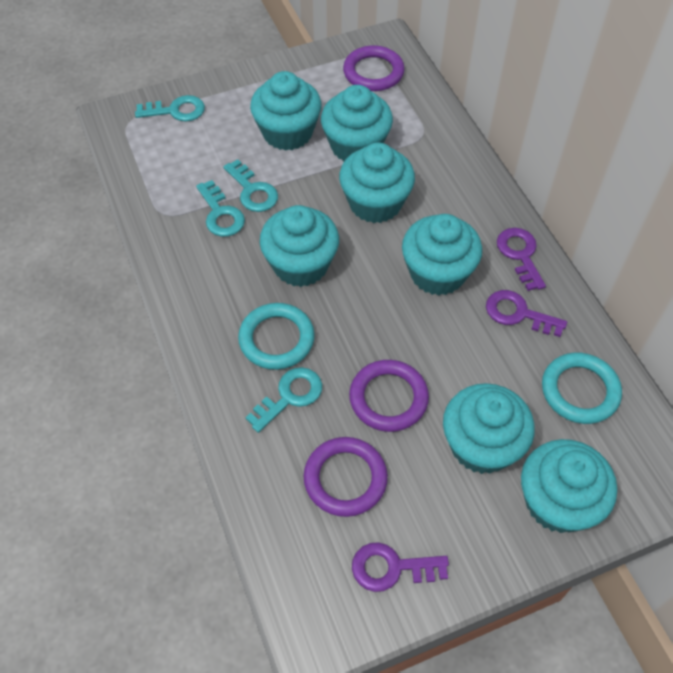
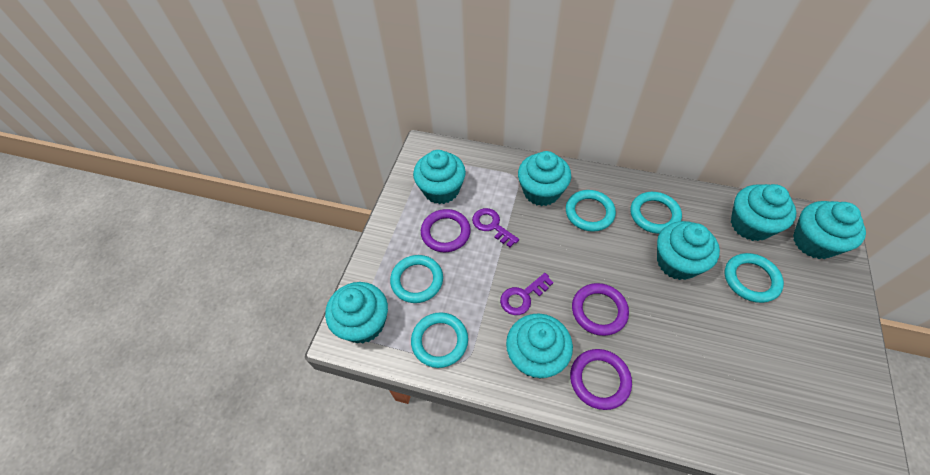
purple key: [352,542,449,592] [486,290,567,337] [497,228,546,291] = 3 -> [472,208,519,247] [500,273,554,315] = 2
turquoise key: [135,95,205,122] [196,180,245,237] [223,159,278,212] [245,367,322,433] = 4 -> none = 0
turquoise ring: [238,303,315,370] [542,353,622,424] = 2 -> [390,255,443,303] [411,312,468,368] [566,190,616,232] [630,192,682,234] [725,253,784,303] = 5

